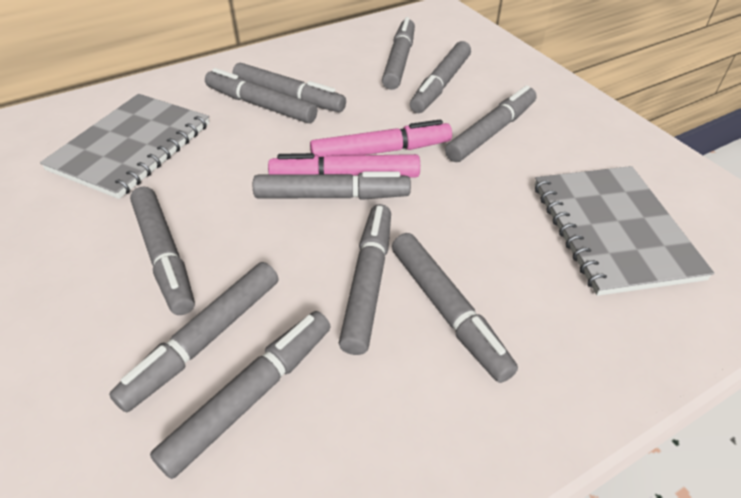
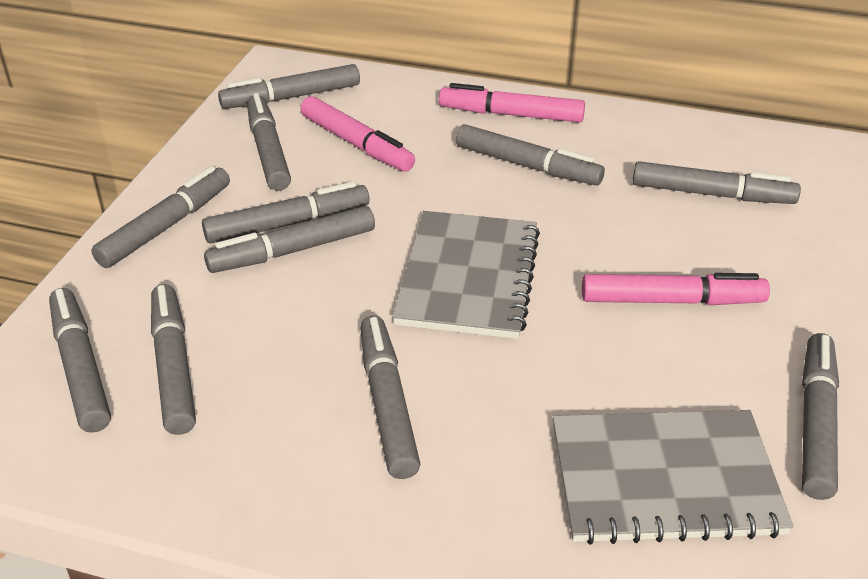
pink marker: [268,153,420,177] [310,120,452,157] = 2 -> [301,96,415,172] [439,83,585,123] [582,273,770,306] = 3

